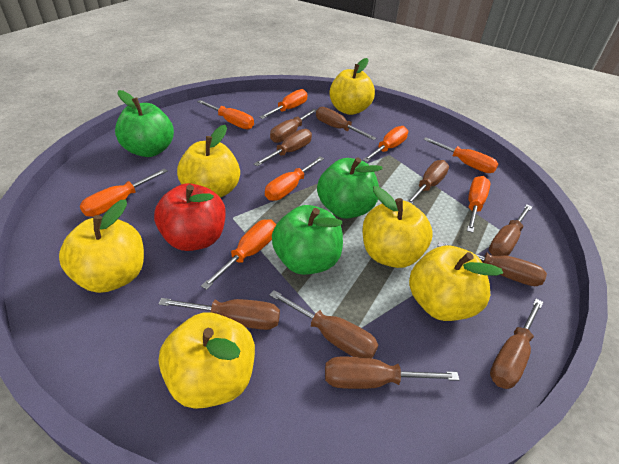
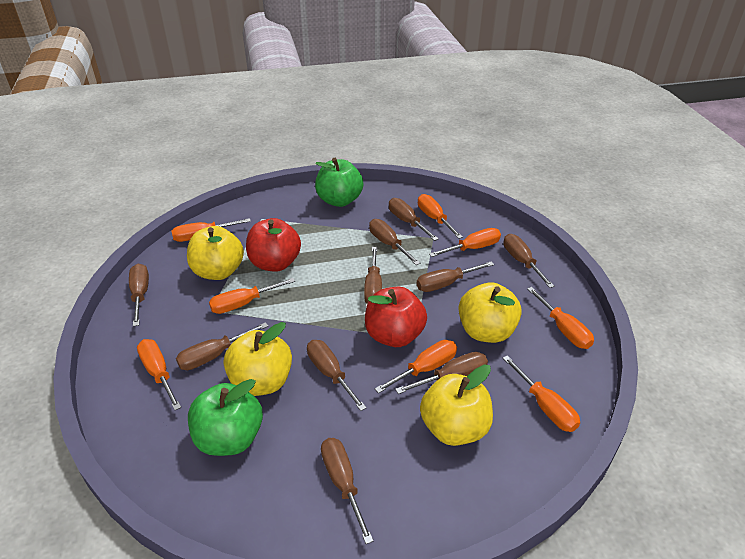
green apple: [115,90,174,157] [272,205,343,275] [317,157,383,219] = 3 -> [188,379,263,456] [315,158,363,207] = 2
red apple: [154,183,226,251] = 1 -> [246,218,301,272] [365,287,427,347] = 2
yellow apple: [59,199,144,293] [159,312,255,409] [177,125,240,198] [329,58,375,115] [362,186,432,268] [409,245,503,321] = 6 -> [187,226,244,280] [224,322,292,396] [420,364,493,446] [459,283,522,343] = 4

